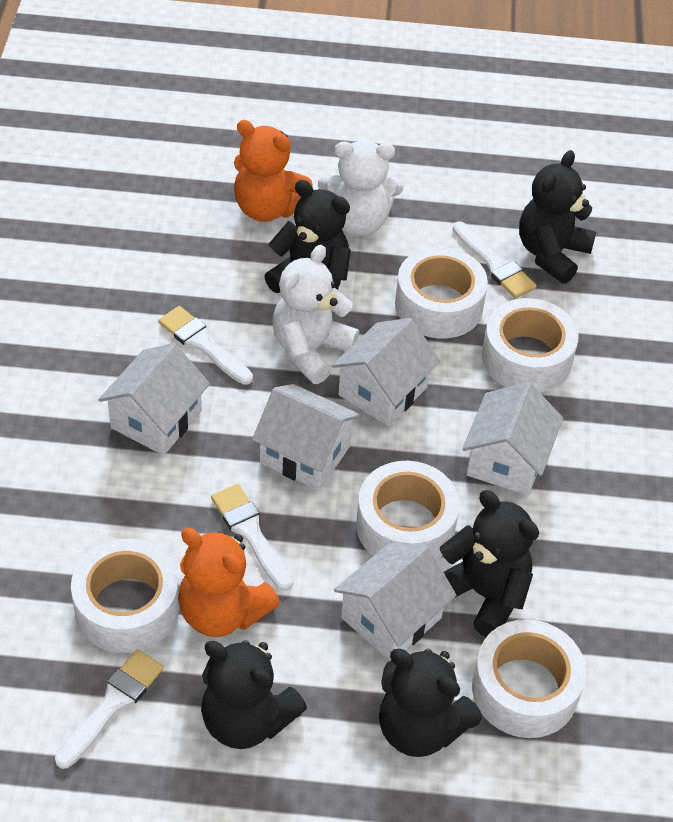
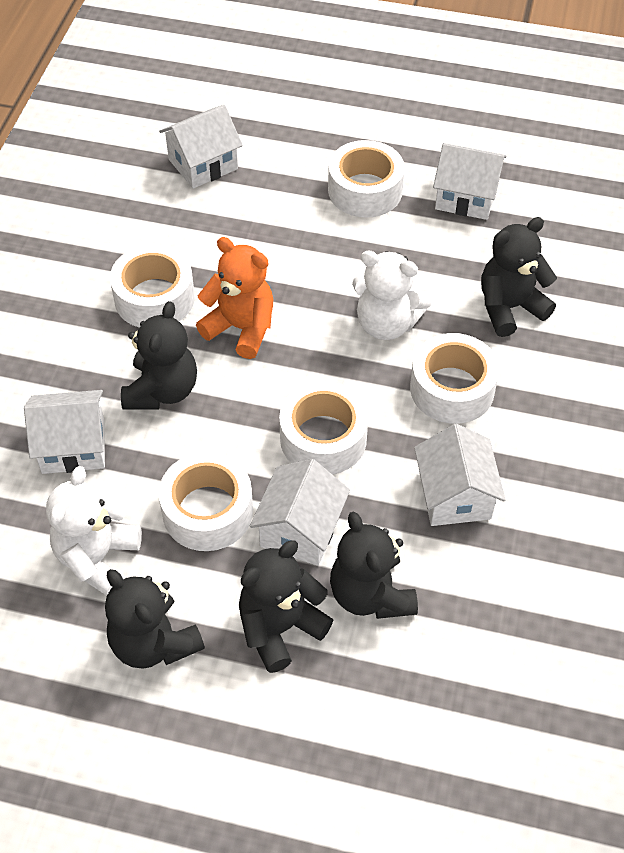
orange teddy bear: [178,528,280,637] [234,120,313,222] = 2 -> [196,237,273,359] = 1
white brush: [55,649,164,769] [158,306,253,385] [211,484,293,591] [452,221,537,299] = 4 -> none = 0

